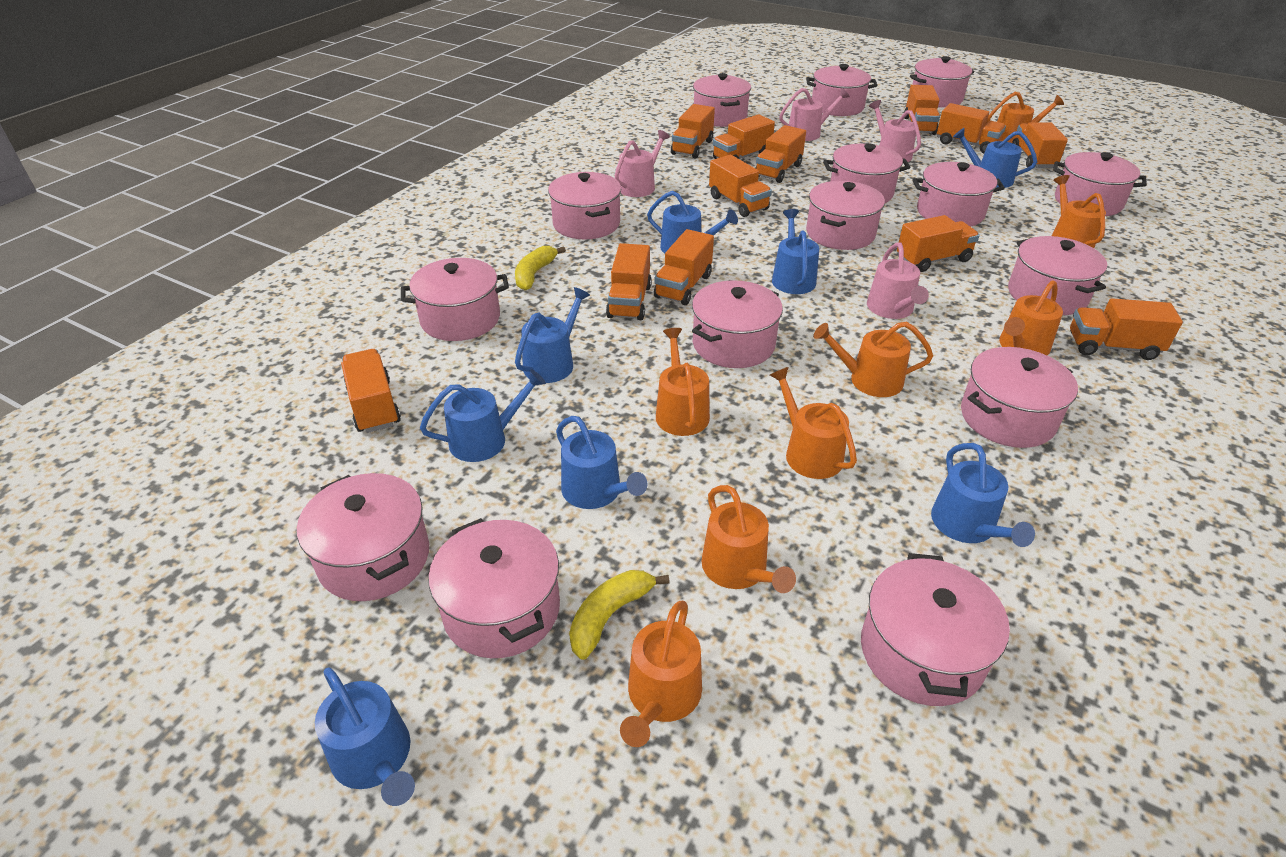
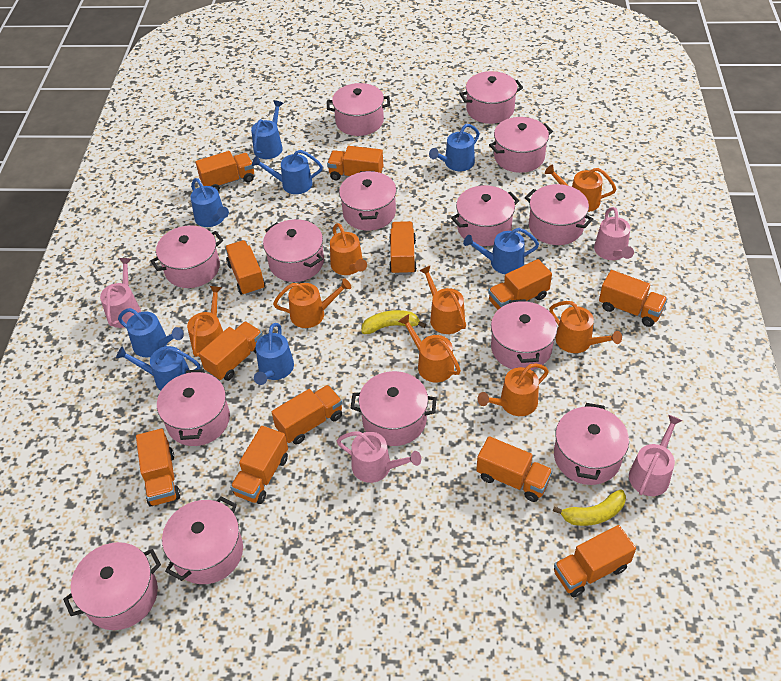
pink pot: [297,473,429,601] [401,258,509,341] [428,518,560,658] [548,172,621,239] [692,280,783,368] [693,73,751,127] [806,64,877,116] [806,181,885,250] [823,143,910,203] [861,553,1010,706] [910,56,974,108] [912,162,1005,227] [961,347,1078,448] [1008,236,1107,315] [1053,152,1147,216] = 15 -> [63,542,161,630] [151,225,223,288] [157,369,230,446] [162,496,243,584] [263,219,324,282] [327,83,390,136] [339,171,396,231] [351,371,436,446] [451,185,519,246] [460,71,523,124] [489,117,553,173] [491,299,557,370] [525,184,593,245] [554,403,629,485] = 14

